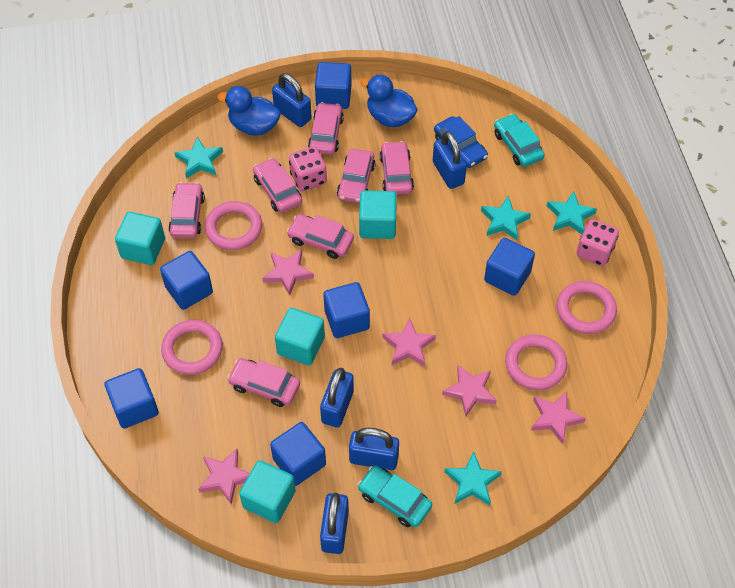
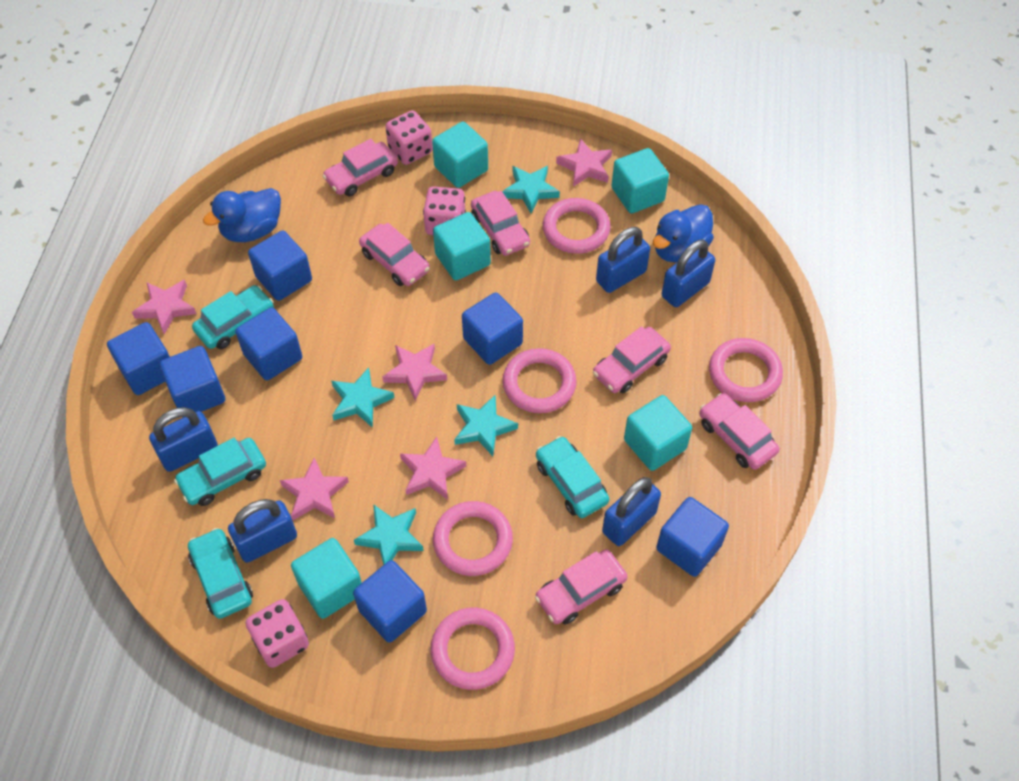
blue car: [434,116,488,168] = 1 -> none = 0
blue cube: [105,368,159,428] [160,251,213,310] [270,422,326,486] [315,62,352,109] [324,282,370,338] [484,238,535,296] = 6 -> [107,322,170,395] [159,346,225,418] [235,308,302,380] [248,230,312,301] [353,560,427,643] [462,292,523,365] [656,497,729,577] = 7
pink car: [168,182,205,238] [227,358,300,407] [253,158,302,213] [287,214,354,259] [308,102,344,155] [337,149,376,203] [379,141,414,195] = 7 -> [323,139,398,196] [359,223,430,286] [471,191,530,256] [535,549,628,625] [593,326,671,393] [699,393,779,470] = 6
pink dice: [289,146,327,191] [576,219,619,266] = 2 -> [246,599,309,668] [385,110,433,165] [423,186,466,235] = 3
pink ring: [161,320,223,375] [205,201,262,250] [505,334,567,390] [557,281,617,334] = 4 -> [430,608,515,690] [433,501,513,576] [502,348,577,413] [543,198,611,254] [709,338,783,402] = 5
turquoise car: [358,465,432,527] [494,114,545,167] = 2 -> [174,438,266,506] [188,528,253,619] [192,285,274,349] [536,436,609,518] = 4
turquoise cube: [115,212,165,265] [239,460,296,523] [275,308,325,366] [359,190,397,239] = 4 -> [291,538,362,619] [432,122,488,188] [433,212,491,280] [611,148,669,213] [624,395,692,471] = 5

